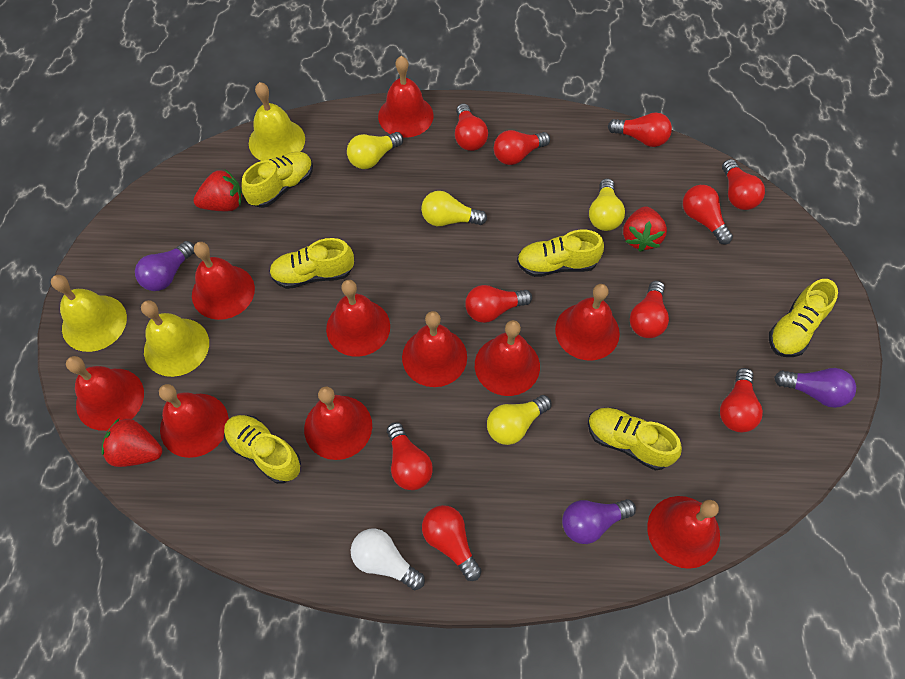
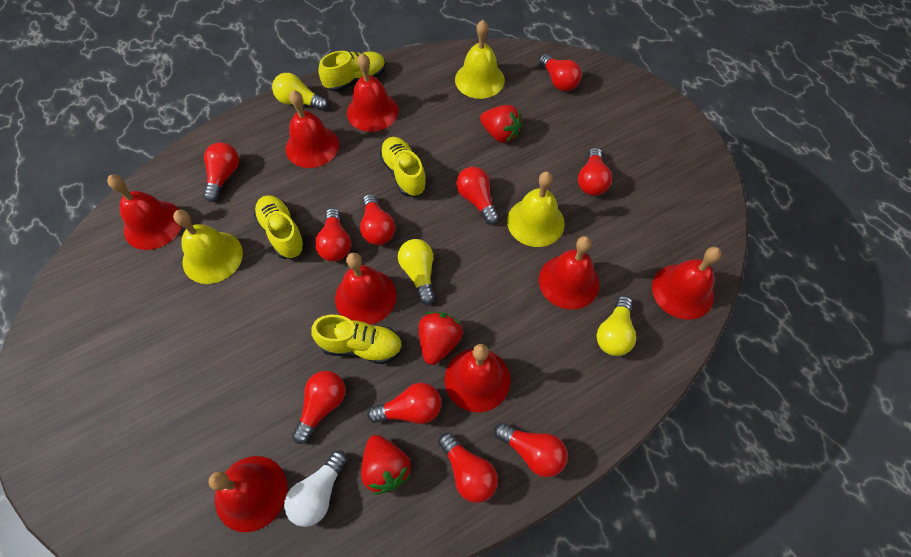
purple light bulb: [135,241,195,291] [562,499,636,544] [774,368,856,408] = 3 -> none = 0
red bell: [66,356,144,431] [159,384,229,458] [192,242,255,320] [304,387,372,460] [326,280,390,357] [378,56,433,138] [402,311,467,387] [475,320,540,396] [555,284,620,360] [647,496,720,569] = 10 -> [107,174,182,250] [208,456,287,532] [285,90,339,168] [335,253,397,325] [347,53,398,132] [445,344,510,412] [539,236,600,309] [652,247,722,320] = 8
yellow light bulb: [347,132,403,169] [421,191,487,226] [487,395,552,445] [589,179,625,231] = 4 -> [272,73,328,111] [398,239,435,305] [596,296,636,356] = 3
yellow shoe: [224,415,301,484] [242,152,313,208] [269,238,354,289] [517,230,604,277] [588,408,682,470] [769,279,838,357] = 6 -> [254,195,306,259] [311,315,403,364] [318,51,386,92] [379,137,427,196] = 4

